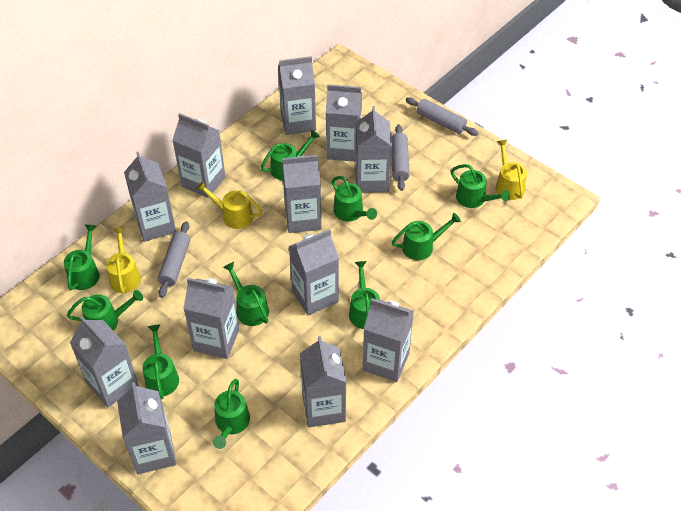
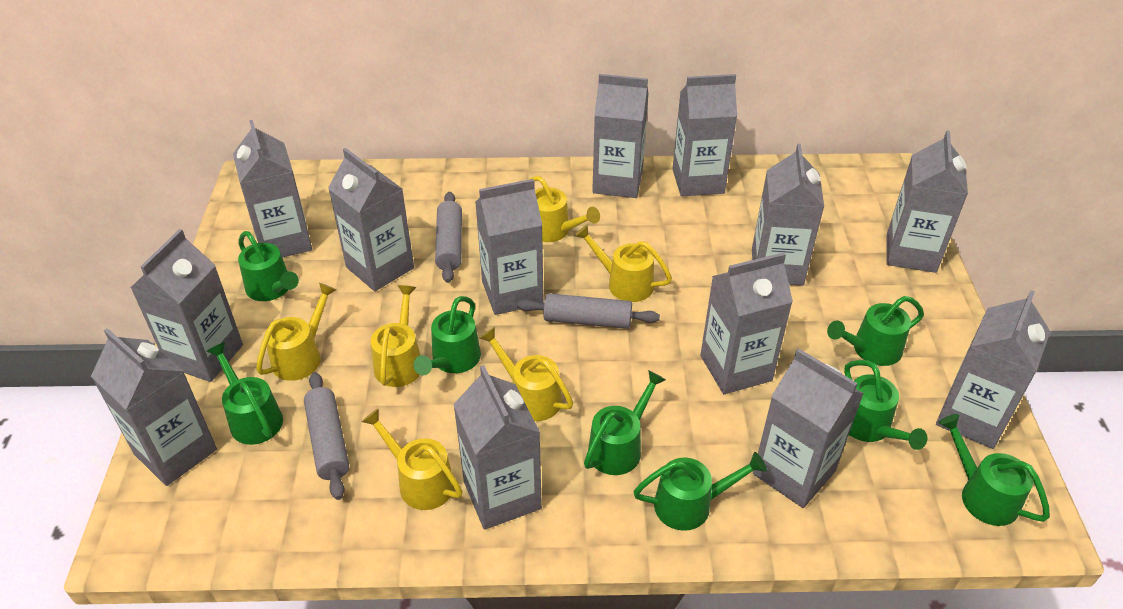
green watering can: [64,224,100,290] [67,290,143,330] [143,325,179,399] [212,379,250,449] [223,262,269,326] [261,130,320,180] [332,176,377,221] [349,261,380,329] [392,213,461,260] [451,164,510,208] = 10 -> [207,342,283,445] [238,231,299,301] [413,296,481,375] [584,370,666,475] [633,452,767,531] [827,296,924,366] [844,360,927,450] [939,414,1050,526] = 8
grey carton: [70,316,139,408] [117,382,176,474] [124,152,176,242] [172,113,226,198] [183,278,239,359] [278,56,316,135] [282,155,322,233] [289,229,339,315] [300,336,346,427] [326,84,362,162] [355,106,392,193] [363,298,414,382] = 12 -> [91,328,217,486] [131,229,243,382] [233,120,312,258] [328,148,414,291] [453,365,542,530] [475,179,544,315] [592,74,649,198] [672,74,737,196] [700,252,793,394] [752,144,824,286] [753,348,864,508] [886,130,968,273] [936,290,1051,449] = 13
yellow watering can: [106,227,141,294] [196,181,262,229] [496,140,527,200] = 3 -> [256,283,336,381] [362,408,463,510] [370,285,421,387] [479,327,573,421] [528,176,600,242] [575,224,672,302] = 6

